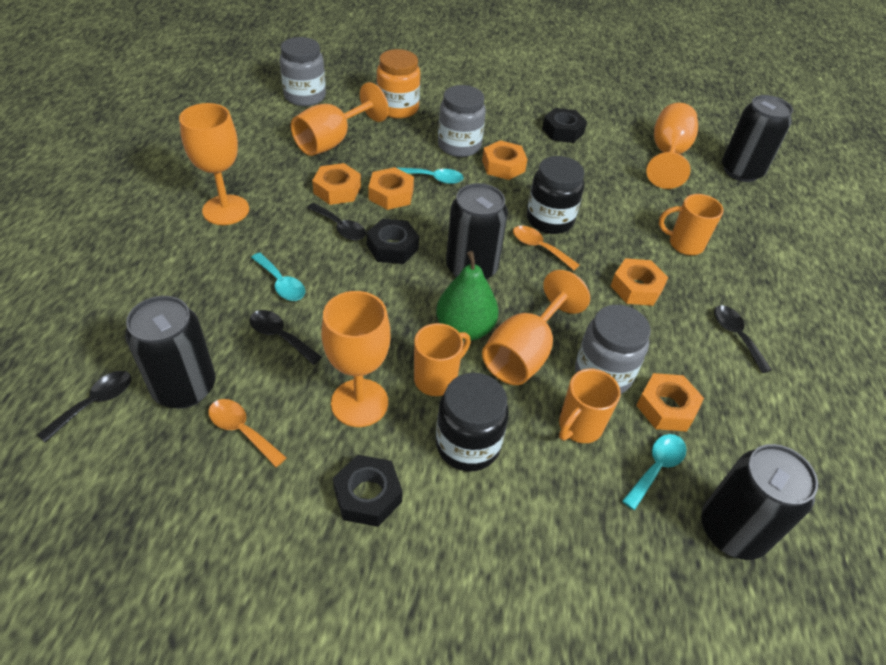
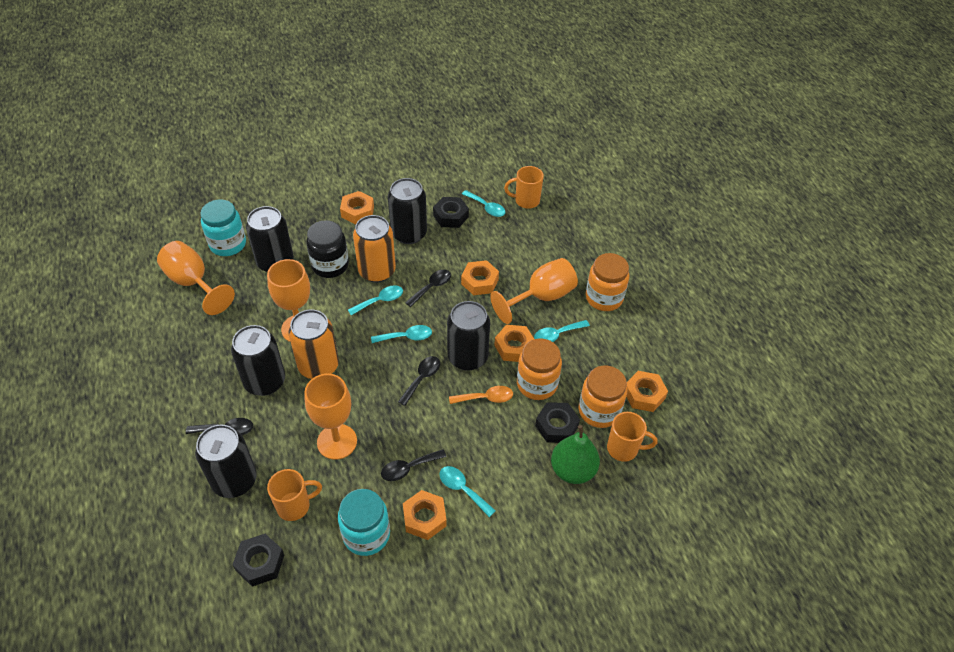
black can: [125,296,216,408] [446,183,508,280] [701,444,818,560] [722,95,793,182] = 4 -> [195,425,257,498] [231,325,285,396] [246,206,294,272] [388,178,427,244] [447,301,490,371] = 5
black jar: [436,373,509,472] [527,156,584,234] = 2 -> [306,220,349,278] = 1
grey jar: [279,37,326,106] [438,85,486,157] [575,304,651,394] = 3 -> none = 0
orange can: none = 0 -> [289,310,339,379] [353,215,396,283] = 2
orange goblet: [179,103,249,225] [291,82,389,156] [321,291,390,427] [482,270,590,385] [646,103,698,189] = 5 -> [157,241,235,315] [267,259,310,342] [304,374,357,460] [490,258,578,324] = 4
orange jar: [377,49,420,119] = 1 -> [517,338,562,400] [579,365,627,428] [586,253,629,311] = 3
orange spoon: [208,399,287,467] [513,225,580,271] = 2 -> [449,386,513,404] = 1
turquoise jar: none = 0 -> [200,200,246,256] [338,489,390,556] = 2
turquoise spoon: [251,253,305,301] [396,167,464,184] [622,434,686,510] = 3 -> [348,285,403,315] [371,325,432,343] [439,466,496,517] [462,190,506,217] [534,320,590,342] = 5

